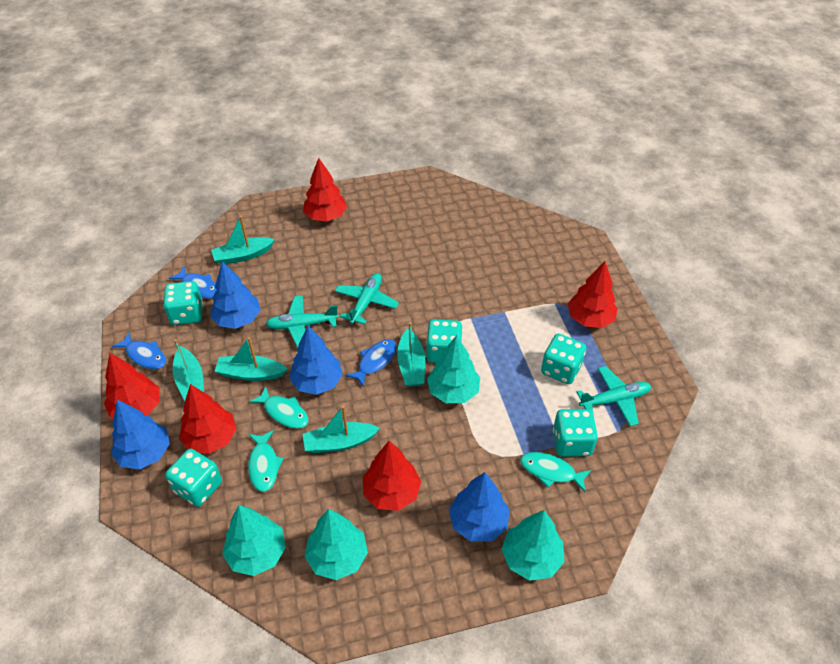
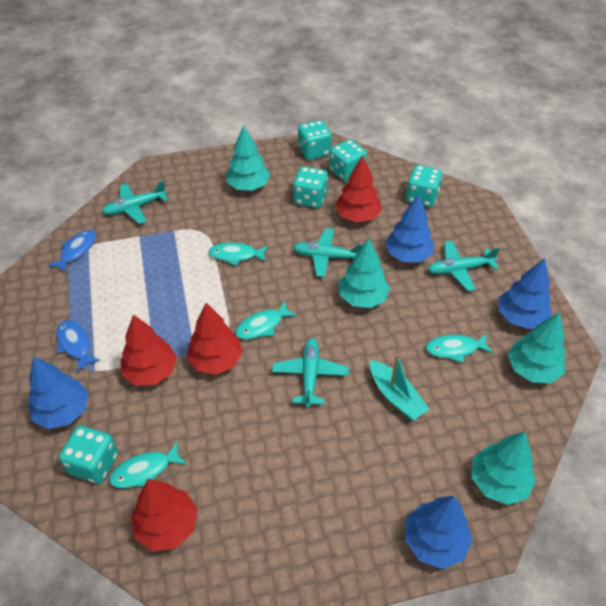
blue fish: [112,332,166,369] [169,266,216,299] [345,339,397,387] = 3 -> [47,230,96,273] [56,320,100,372] = 2
red tree: [104,353,160,419] [179,384,237,454] [303,158,347,221] [363,441,421,511] [568,261,618,328] = 5 -> [120,314,177,386] [131,479,197,551] [187,303,243,375] [335,155,381,222] = 4
turquoise boat: [173,339,204,401] [211,216,275,264] [214,337,288,381] [303,406,380,453] [397,322,425,386] = 5 -> [370,354,429,420] = 1
turquoise fish: [248,430,284,492] [249,386,309,429] [520,452,591,492] = 3 -> [109,441,187,488] [209,242,268,266] [235,301,297,339] [426,333,494,363] = 4
turquoise plane: [266,295,339,348] [335,273,399,324] [576,366,651,426] = 3 -> [102,181,168,224] [272,338,349,408] [293,228,364,277] [427,241,500,291] = 4

